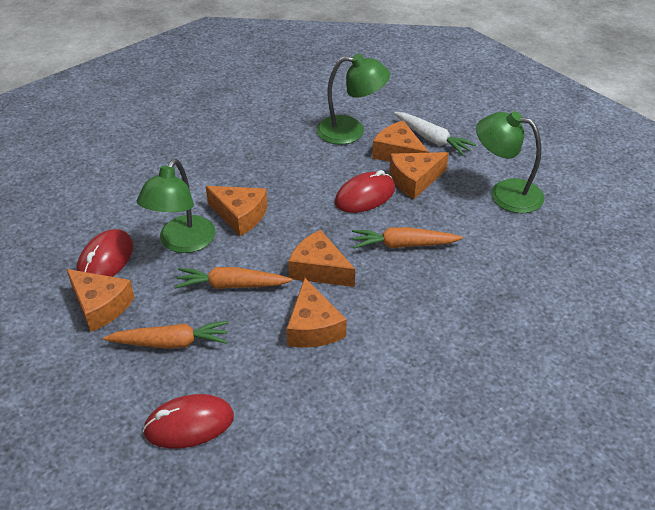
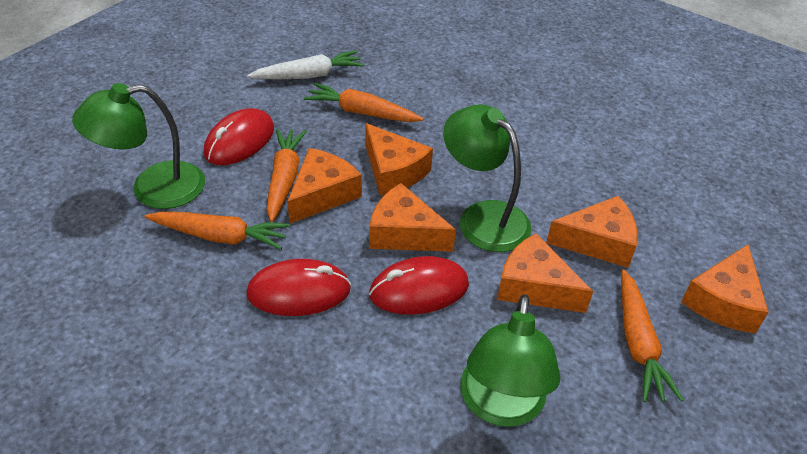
orange carrot: [103,321,228,349] [175,267,292,289] [352,227,463,248] = 3 -> [145,211,290,250] [267,129,307,222] [304,83,424,122] [621,270,683,402] = 4

